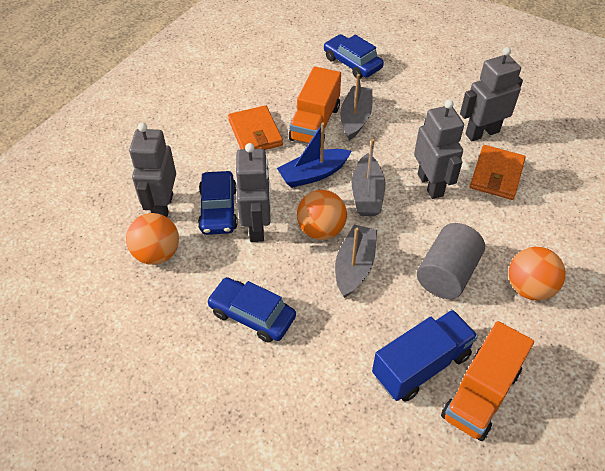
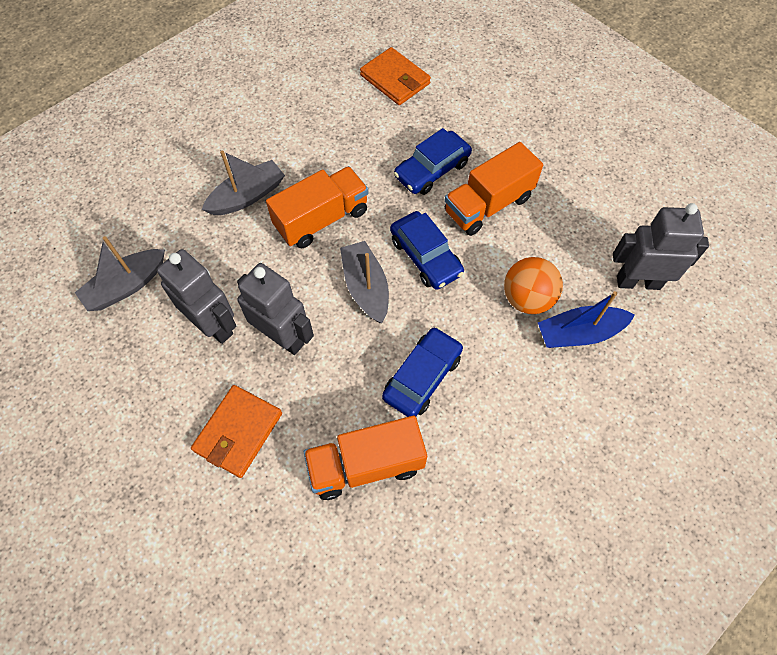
blue truck: [372,310,478,402] = 1 -> none = 0
grey cylinder: [417,223,485,299] = 1 -> none = 0
grey robot: [129,123,176,217] [236,143,271,242] [414,100,464,199] [460,47,523,141] = 4 -> [157,249,236,344] [237,263,314,355] [613,203,709,290] = 3
orange ball: [126,213,179,265] [297,190,347,240] [509,247,566,301] = 3 -> [504,257,563,314] = 1
orange truck: [289,67,341,147] [441,321,534,441] = 2 -> [266,166,368,248] [304,416,427,500] [445,142,543,236] = 3

